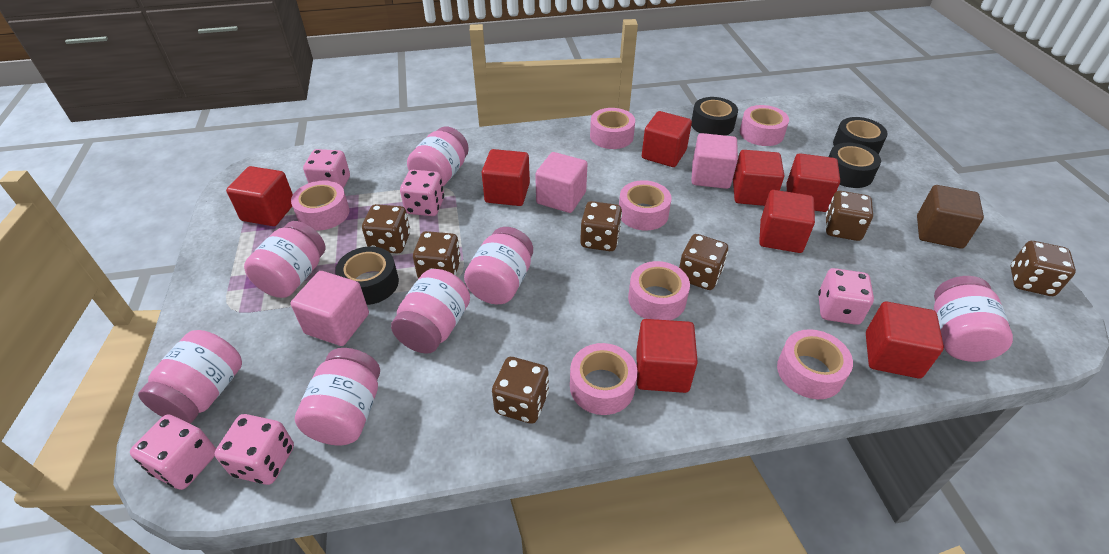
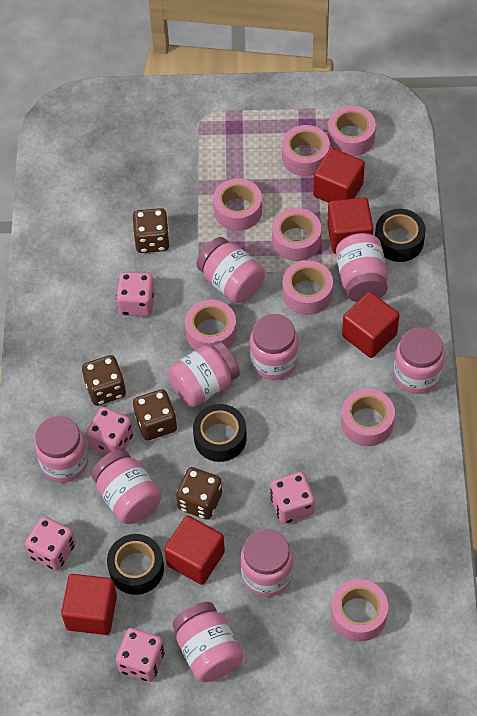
black tape: [335,246,399,305] [691,97,738,136] [829,143,881,188] [833,117,888,154] = 4 -> [107,534,164,595] [193,404,247,462] [375,209,425,262] = 3
brown cube: [917,185,984,249] = 1 -> none = 0
brown dice: [362,204,410,254] [413,231,461,279] [492,357,549,424] [580,201,622,251] [679,234,728,290] [826,191,873,241] [1010,241,1076,296] = 7 -> [82,355,126,406] [133,208,170,253] [133,389,177,440] [176,467,222,520] = 4
pink cube: [291,271,369,346] [535,152,587,213] [691,133,738,189] = 3 -> none = 0
pink jar: [138,330,242,423] [244,221,326,298] [295,348,380,445] [391,269,470,354] [407,127,469,186] [464,227,533,304] [934,276,1013,362] = 7 -> [35,416,88,483] [91,450,162,524] [168,341,240,407] [172,602,243,682] [197,237,265,303] [241,529,293,597] [250,314,298,380] [336,233,388,302] [394,327,445,394] = 9
pink tape: [291,181,350,231] [570,343,638,415] [590,108,635,149] [619,180,672,230] [628,261,690,320] [740,105,789,146] [777,329,853,399] = 7 -> [185,299,237,350] [213,178,262,231] [272,208,322,261] [282,125,330,176] [282,260,333,315] [328,106,376,156] [331,579,388,642] [341,389,395,446] = 8
red cube: [226,166,293,226] [482,149,530,206] [637,319,698,393] [642,111,692,167] [733,150,784,206] [759,190,815,253] [787,153,840,212] [866,302,944,378] = 8 -> [61,574,117,635] [164,515,225,585] [313,148,365,203] [327,197,373,254] [342,292,399,358] = 5

